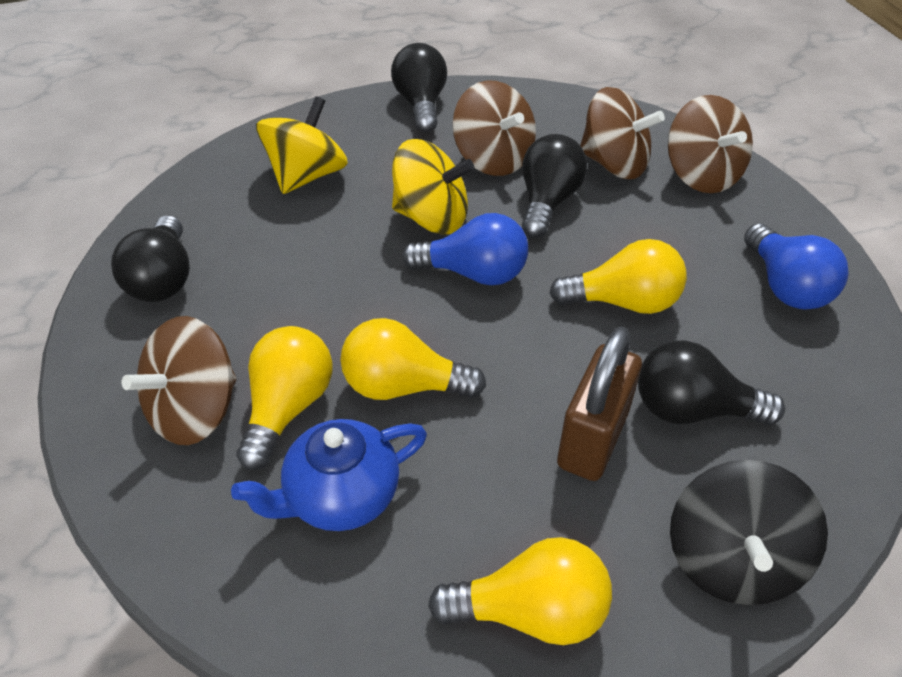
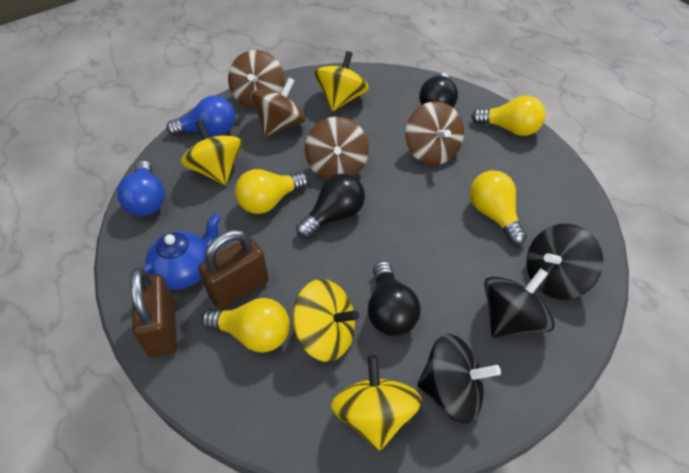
black light bulb: [111,215,190,302] [391,43,447,133] [522,134,587,238] [638,340,785,425] = 4 -> [296,174,365,239] [368,261,421,336] [419,73,458,107] = 3
black spinning top: [670,460,828,605] = 1 -> [417,334,501,424] [484,268,555,338] [526,224,603,300] = 3
brown padlock: [557,327,642,481] = 1 -> [130,268,177,357] [198,230,269,309] = 2
yellow spinning top: [256,96,348,194] [392,139,474,234] = 2 -> [181,120,242,185] [293,279,359,362] [314,51,369,111] [331,355,422,450] = 4

